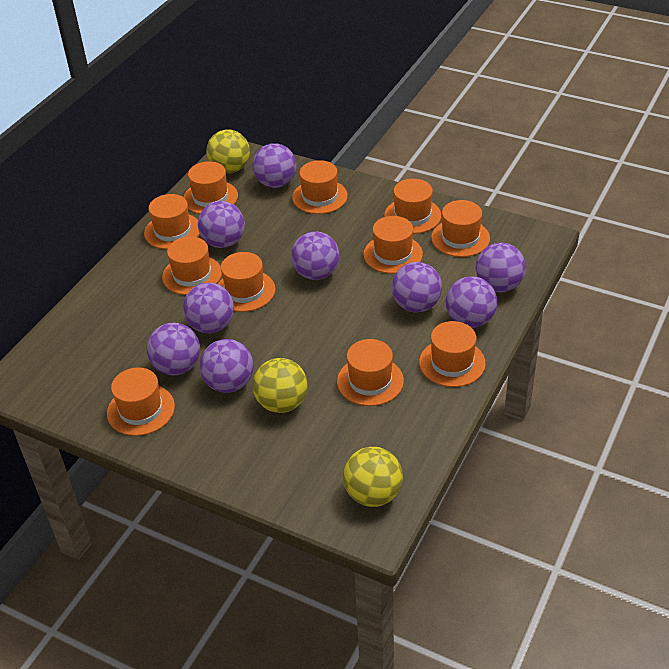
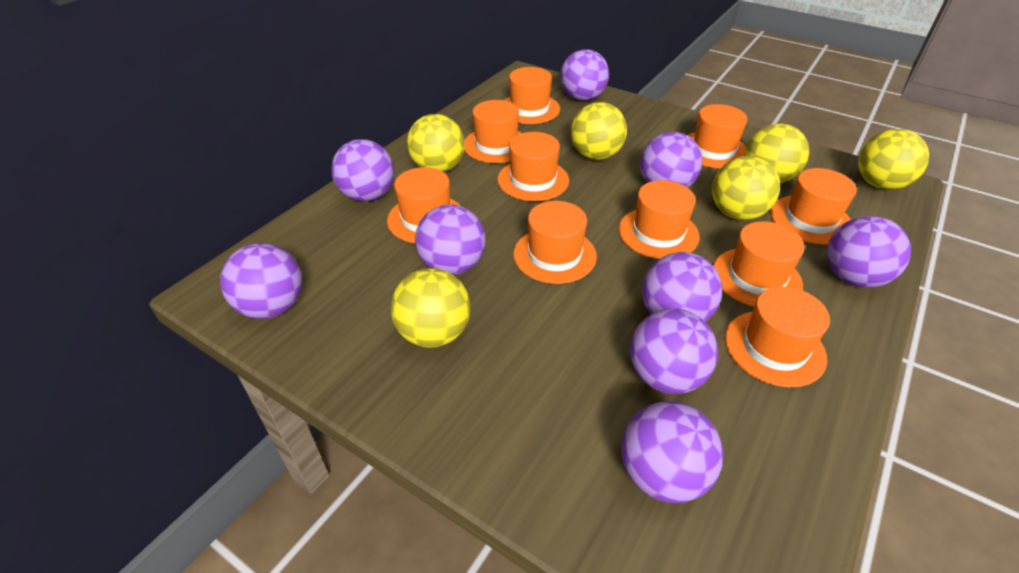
orange hat: [107,367,175,436] [144,194,200,249] [162,236,222,295] [183,161,238,214] [218,252,275,312] [292,160,348,214] [337,339,404,406] [363,216,423,274] [384,179,441,234] [419,321,486,387] [431,200,490,257] = 11 -> [387,167,460,243] [464,100,521,163] [497,132,569,201] [504,67,560,124] [513,201,597,284] [618,180,700,259] [688,104,748,168] [713,221,804,307] [725,286,830,387] [770,168,857,245] = 10
yellow ball: [207,129,250,173] [253,358,308,413] [343,447,403,507] = 3 -> [390,268,470,348] [407,114,465,172] [571,102,627,160] [712,156,780,220] [745,124,809,183] [858,129,929,190] = 6

